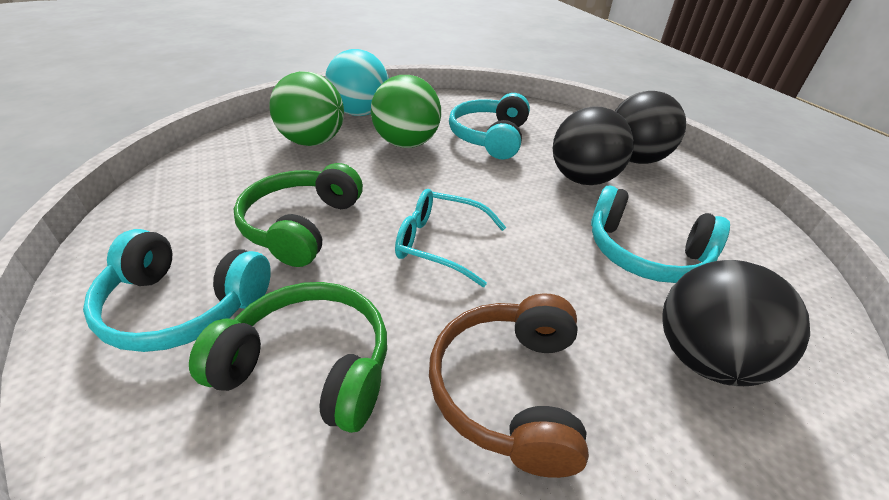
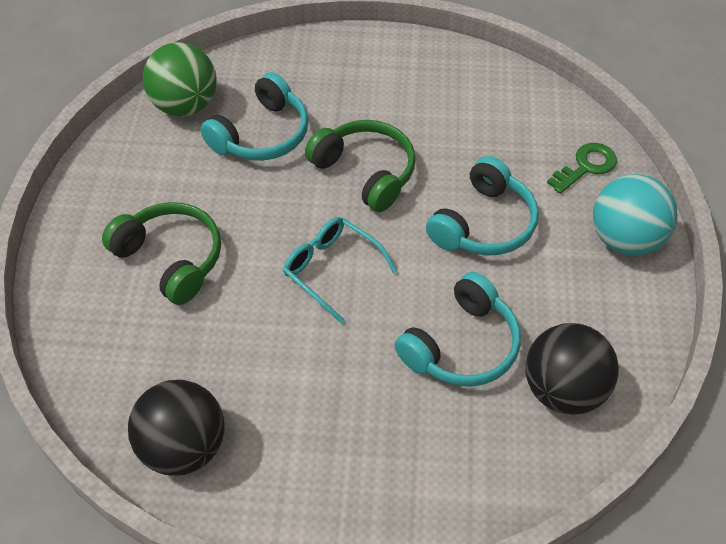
black ball: [553,106,634,185] [615,91,686,164] [662,260,810,386] = 3 -> [128,380,225,476] [526,323,619,414] = 2
brown headphones: [429,293,589,478] = 1 -> none = 0
green ball: [269,71,344,146] [371,75,441,148] = 2 -> [143,42,217,116] = 1
green key: none = 0 -> [547,143,617,194] = 1

